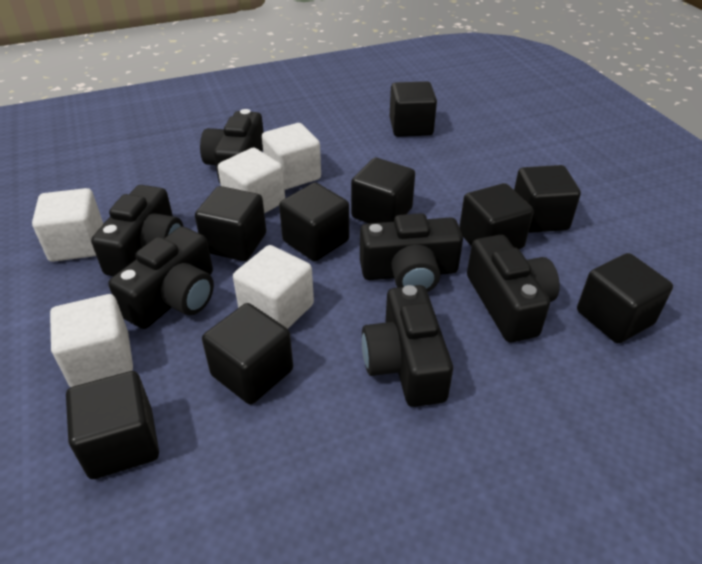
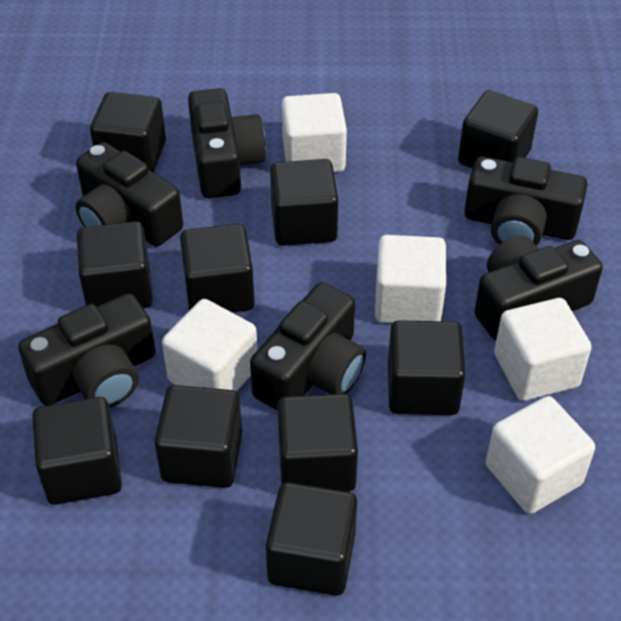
black cube: [66,371,159,479] [195,186,266,261] [202,303,293,404] [279,183,349,261] [351,158,415,223] [390,81,437,137] [459,183,533,249] [514,165,581,233] [577,253,673,343] = 9 -> [32,397,122,505] [77,221,153,308] [90,92,166,172] [154,385,242,488] [180,224,255,313] [265,482,357,596] [270,159,338,246] [277,394,358,492] [388,320,466,415] [458,90,538,169] = 10

